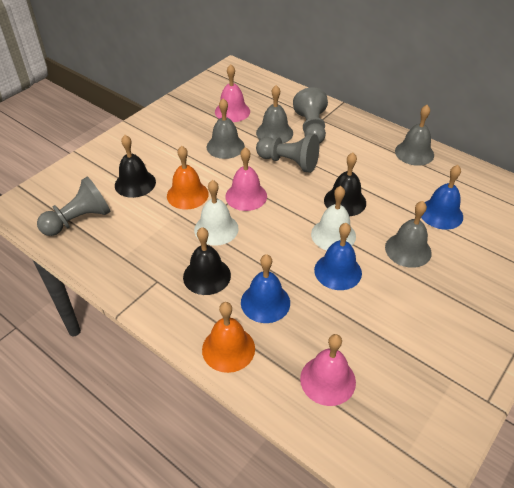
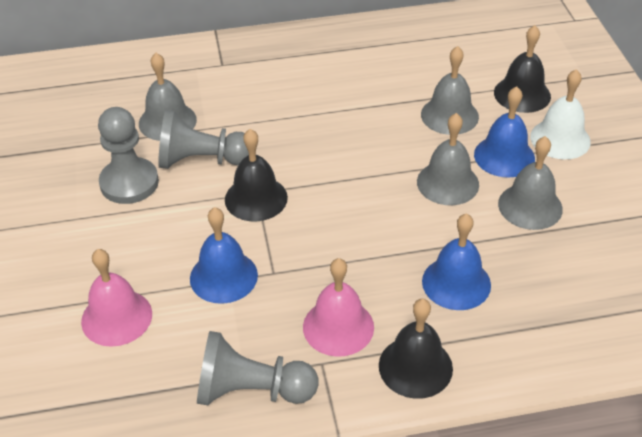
orange bell: [167,146,209,209] [202,302,255,373] = 2 -> none = 0
pink bell: [215,64,250,122] [225,147,267,211] [300,334,356,406] = 3 -> [81,249,152,347] [303,258,374,357] = 2
white bell: [194,180,239,246] [311,186,356,250] = 2 -> [530,69,591,159] = 1

